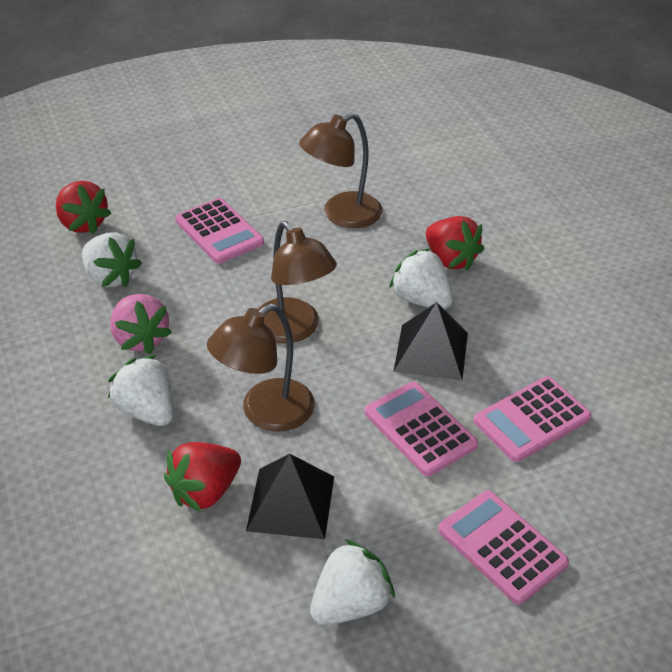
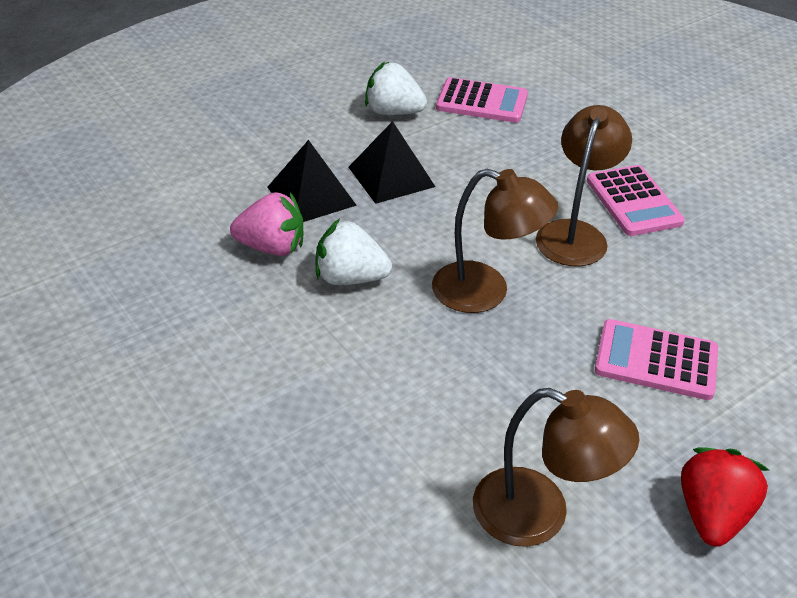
pink calculator: [175,198,264,264] [365,382,478,476] [438,490,569,605] [474,376,592,462] = 4 -> [436,77,528,123] [587,165,685,236] [595,319,718,400] = 3
red strawberry: [56,181,111,234] [164,442,241,512] [426,216,484,271] = 3 -> [681,447,769,547] = 1
white strawberry: [82,233,142,287] [108,355,174,426] [310,539,395,625] [389,248,453,310] = 4 -> [315,219,392,285] [365,62,427,115] = 2

